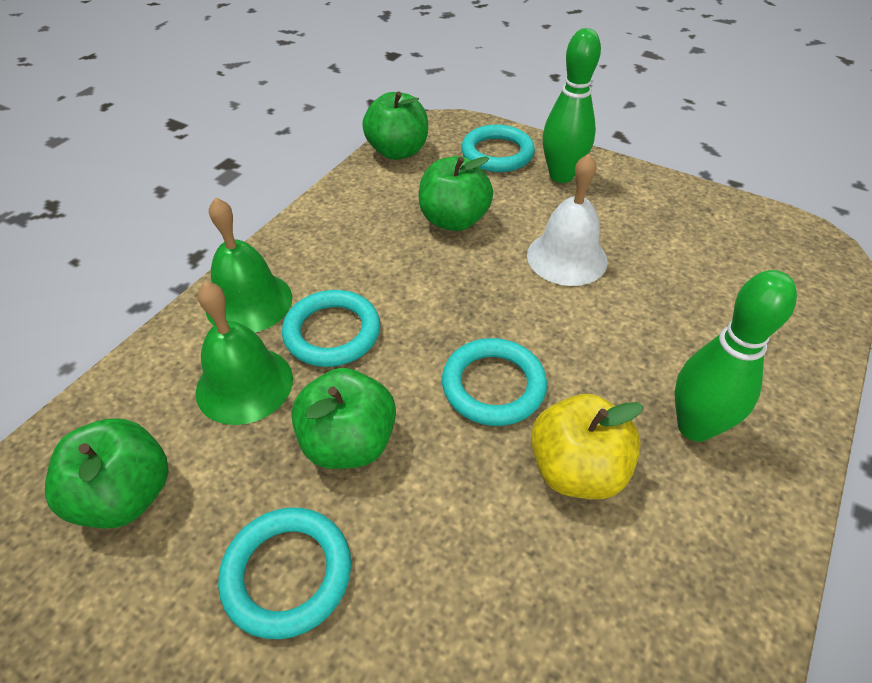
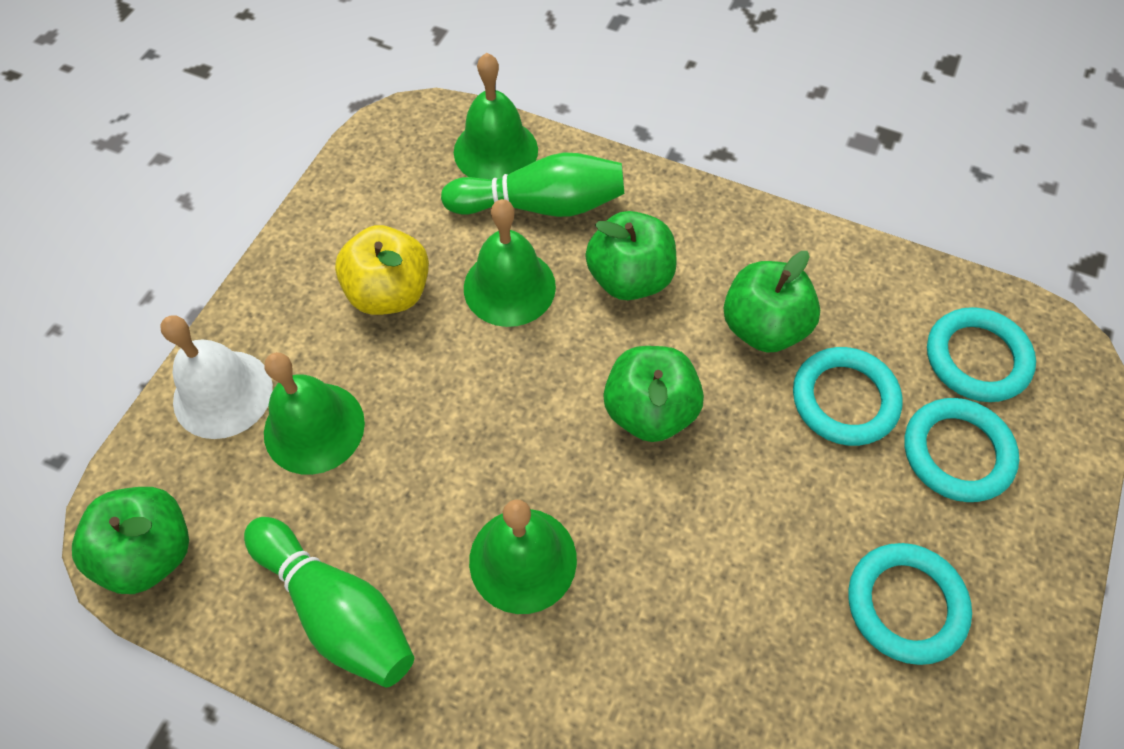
green bell: [196,282,293,425] [206,198,292,333] = 2 -> [264,352,365,475] [454,53,538,179] [464,199,556,327] [469,499,577,614] = 4

